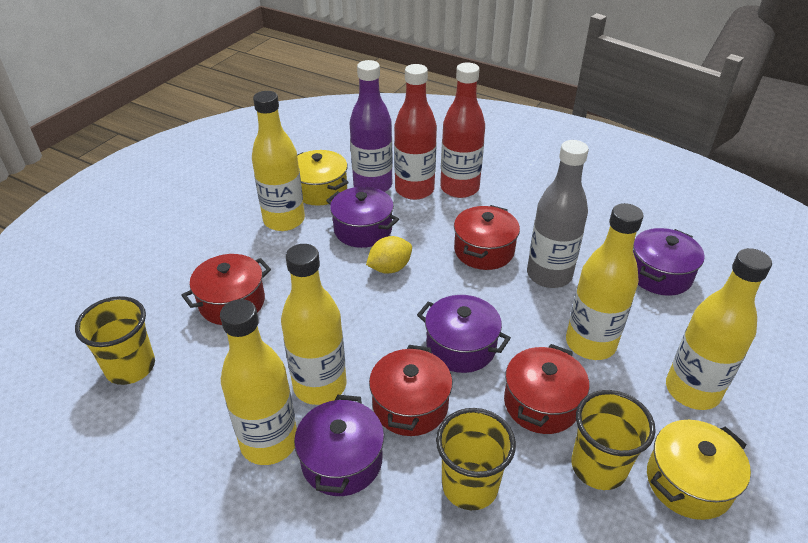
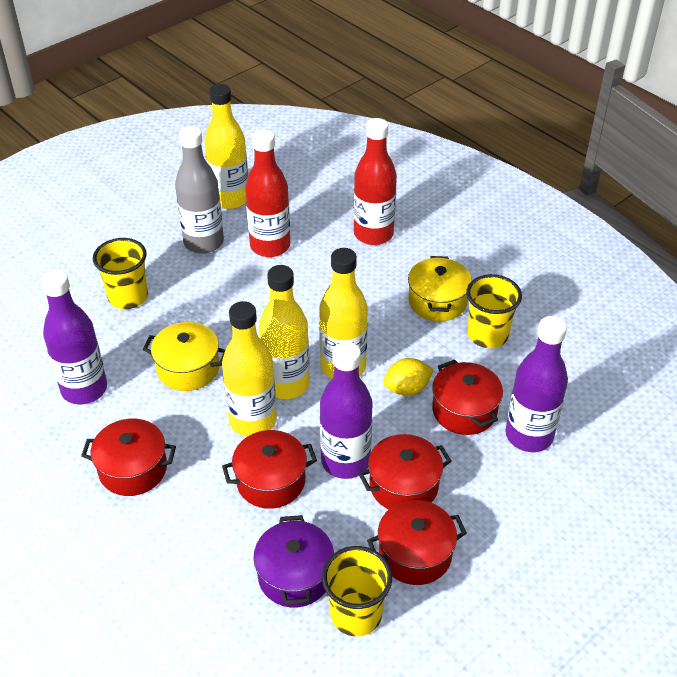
purple bottle: [350,60,393,192] = 1 -> [41,270,107,404] [320,342,373,479] [505,316,568,452] = 3
purple pot: [294,395,384,496] [326,187,399,248] [417,295,511,373] [633,228,704,296] = 4 -> [253,515,334,607] = 1
red pot: [181,254,271,325] [369,345,453,436] [454,205,520,270] [504,344,589,434] = 4 -> [81,419,176,496] [222,430,317,509] [359,434,452,509] [367,500,467,585] [432,360,503,435] = 5
yellow bottle: [220,299,297,465] [252,91,305,231] [281,244,346,405] [566,203,644,360] [666,248,772,410] = 5 -> [205,84,248,209] [222,301,277,437] [259,265,309,399] [319,248,368,379] = 4

